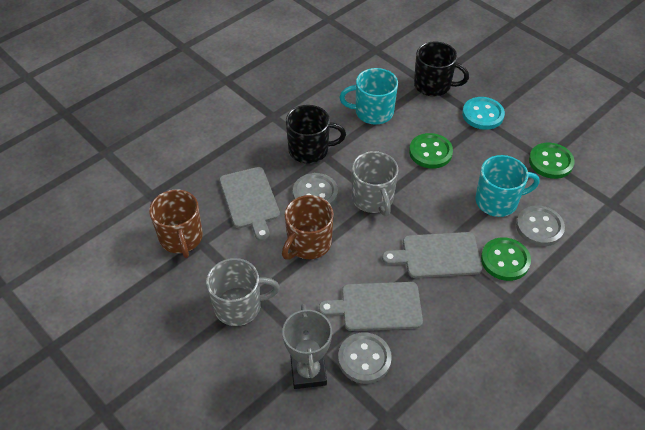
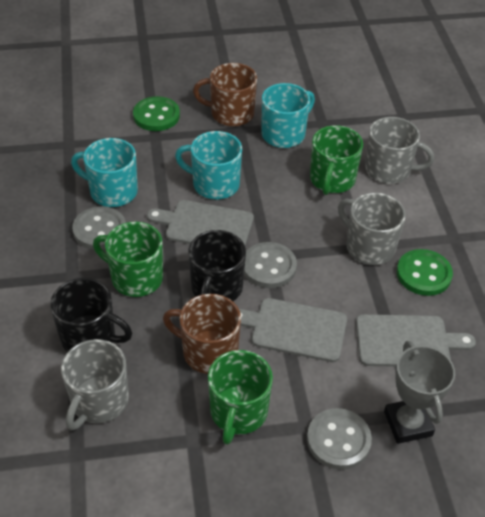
green button: [409,133,453,169] [481,237,531,281] [529,143,575,179] = 3 -> [133,96,180,131] [397,249,453,296] = 2
green mug: none = 0 -> [93,222,163,297] [208,350,273,445] [310,125,363,195] = 3
grey mug: [206,258,280,326] [352,151,398,216] = 2 -> [61,339,129,431] [338,193,406,265] [365,117,434,184] = 3
turquoise button: [462,97,505,130] = 1 -> none = 0
turquoise mug: [340,68,398,125] [475,155,540,217] = 2 -> [71,138,138,207] [175,131,242,199] [261,83,315,148] = 3

